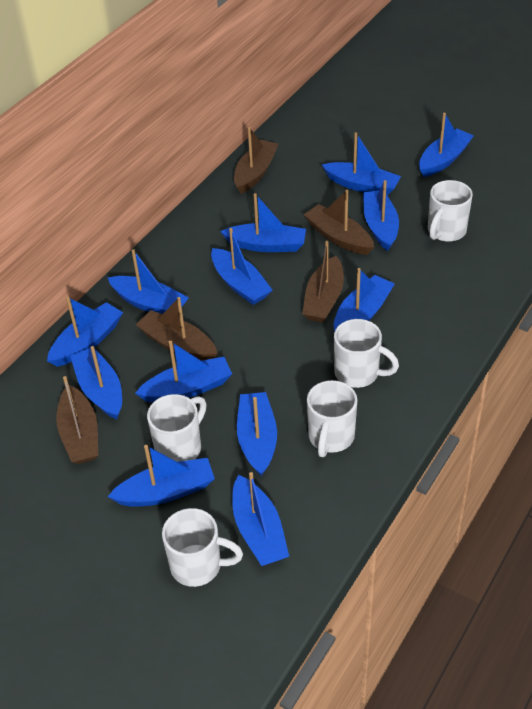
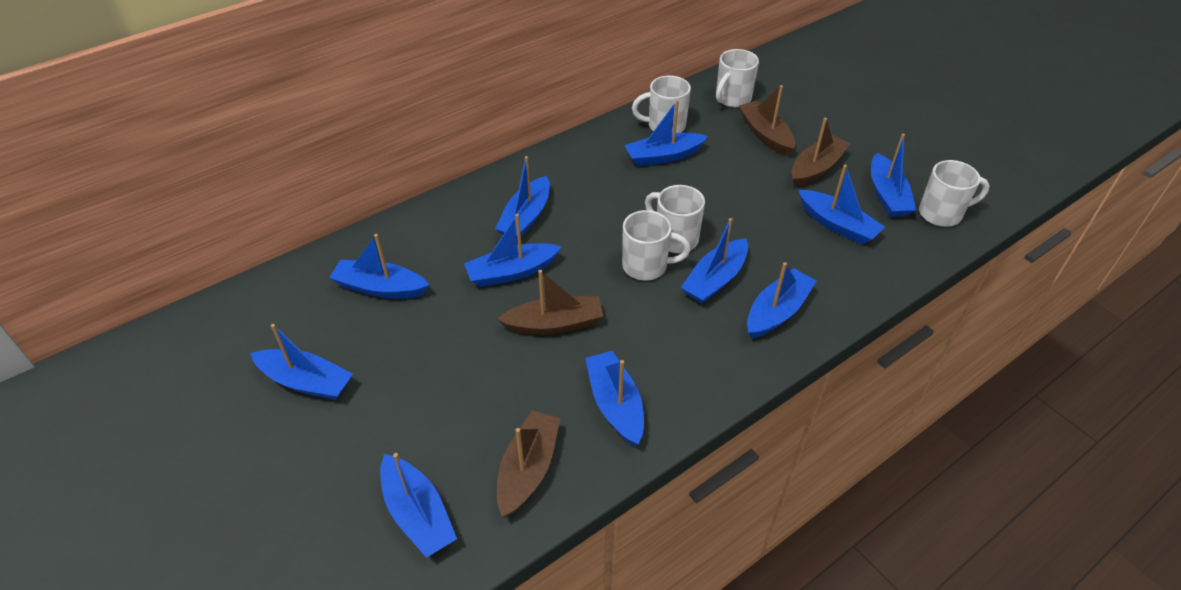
blue boat: [47,297,123,367] [70,346,122,419] [108,249,189,314] [108,445,215,507] [135,341,232,403] [211,228,273,305] [220,193,306,252] [232,472,289,566] [237,392,277,476] [322,132,401,196] [334,268,395,332] [363,180,399,251] [419,113,474,177] = 13 -> [250,324,353,400] [329,234,429,299] [380,453,457,558] [464,214,562,287] [495,156,550,240] [585,351,644,446] [624,100,708,166] [681,218,748,304] [747,262,816,339] [798,165,885,245] [871,134,916,217] = 11
brown boat: [56,376,98,464] [136,297,218,360] [234,127,278,194] [302,241,344,322] [304,190,374,255] = 5 -> [497,270,604,335] [497,411,560,517] [739,85,795,156] [792,117,850,187] = 4

